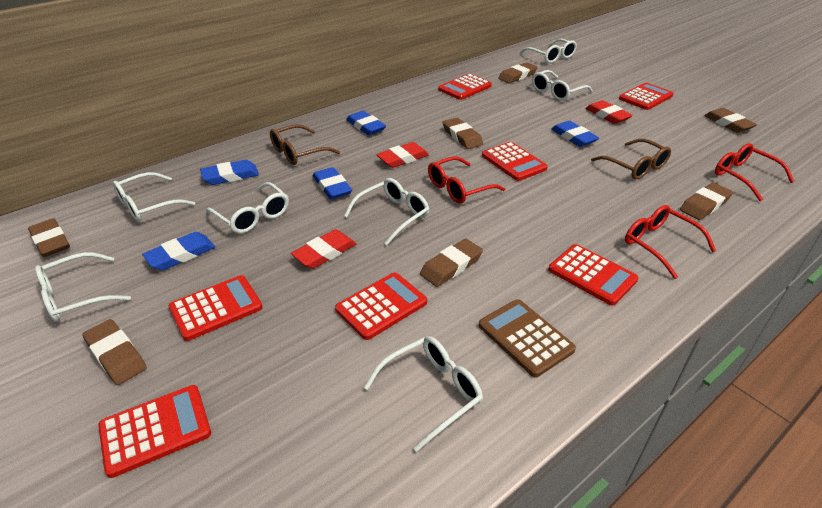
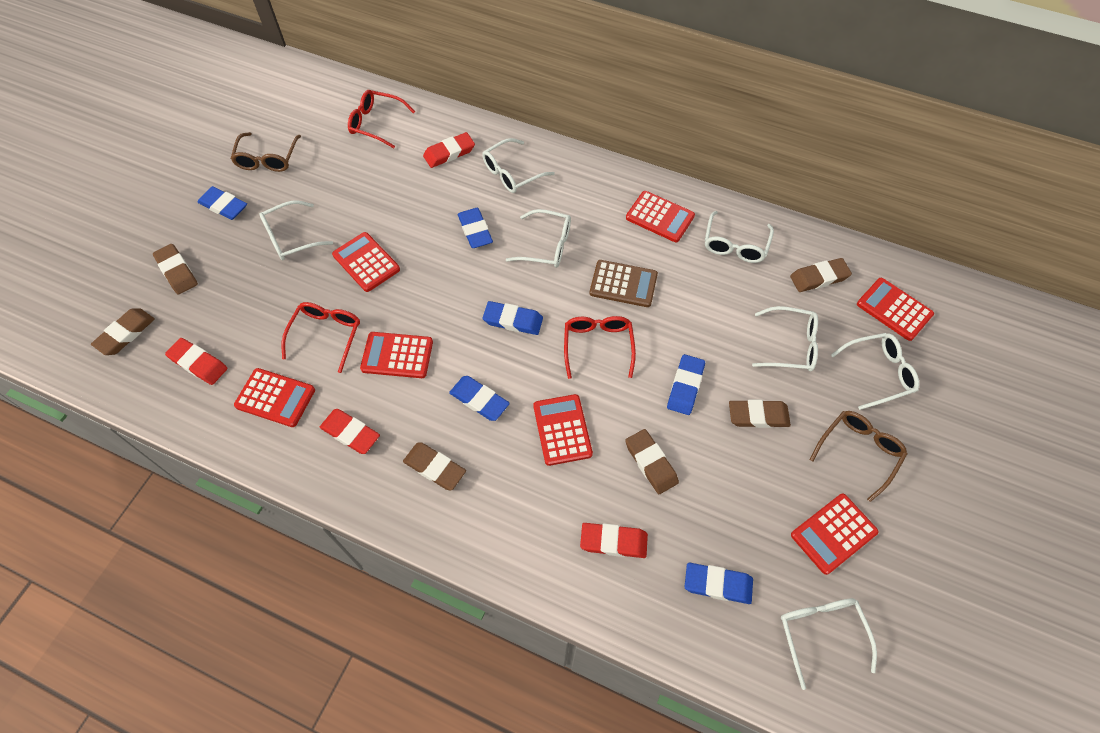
blue eraser: [142,232,215,270] [200,160,259,185] [313,167,352,199] [346,111,386,135] [551,121,599,147] = 5 -> [197,186,247,220] [449,376,510,421] [458,208,493,248] [483,301,543,335] [667,354,705,415] [685,562,753,604] = 6
brown eraser: [28,218,70,257] [82,319,147,385] [420,238,483,287] [443,118,483,149] [498,62,538,83] [680,183,733,220] [704,108,757,133] = 7 -> [91,308,155,355] [153,244,198,295] [403,442,466,490] [625,429,679,494] [729,400,791,428] [790,258,852,292] = 6
red eraser: [291,229,357,269] [376,142,429,168] [585,100,633,124] = 3 -> [165,338,228,385] [320,409,380,454] [423,132,475,168] [580,523,648,558] = 4

